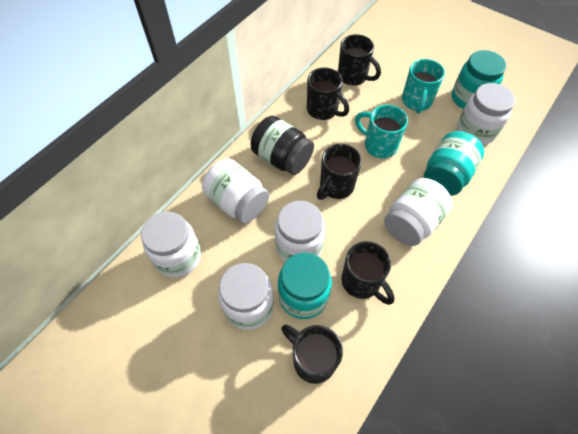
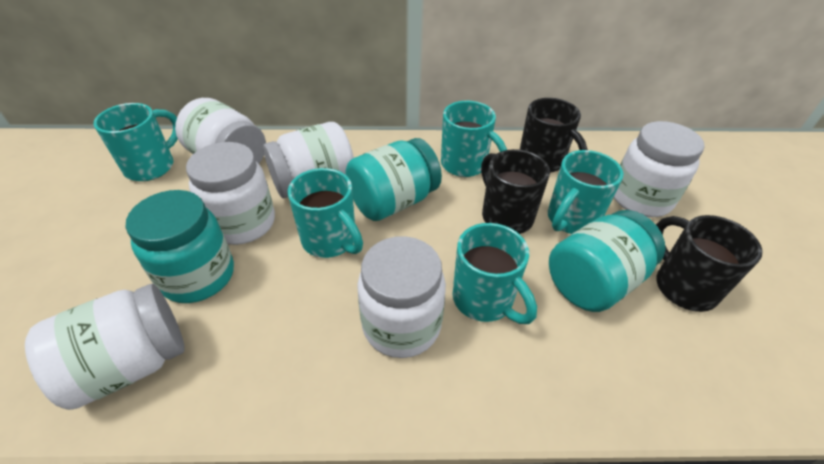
black jar: [251,116,314,175] = 1 -> none = 0
black mug: [281,325,343,384] [307,67,349,120] [317,144,362,200] [338,34,381,85] [341,241,395,305] = 5 -> [481,149,550,234] [520,98,588,173] [656,215,763,312] = 3
turquoise mug: [355,105,408,158] [402,59,445,113] = 2 -> [94,103,178,181] [288,168,363,258] [441,101,507,177] [452,223,537,324] [548,150,623,234] = 5

